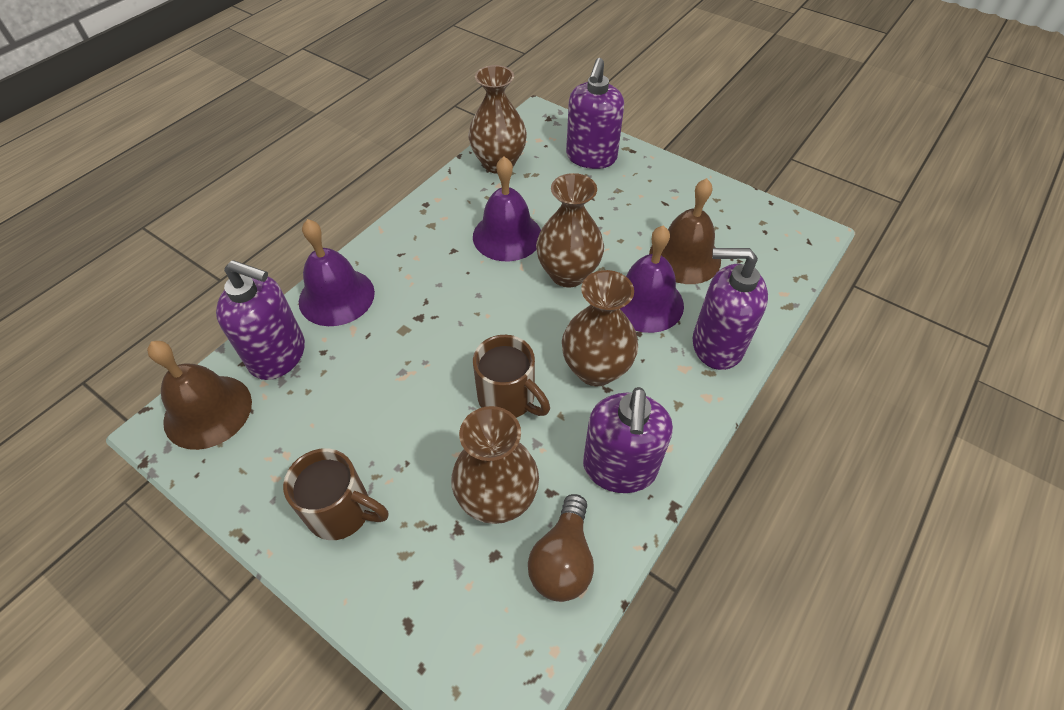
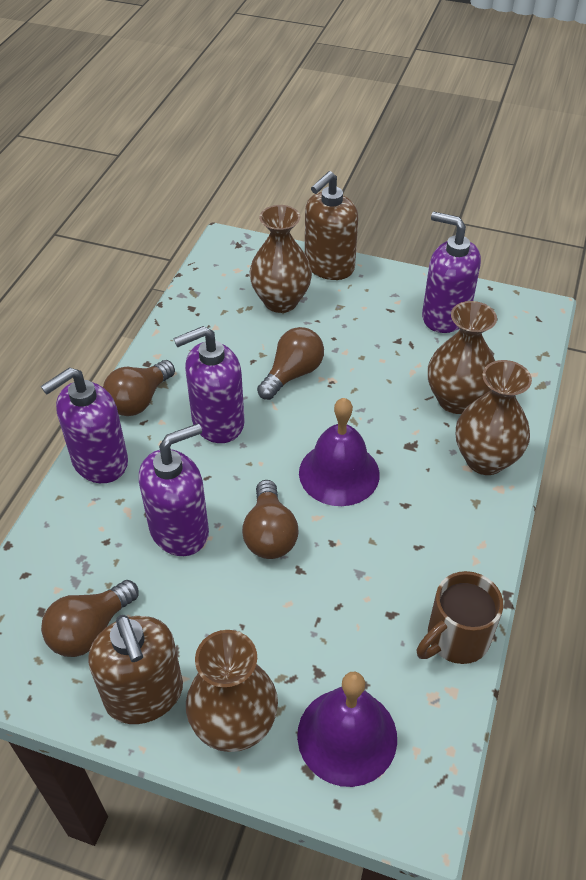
brown bell: [147,341,252,450] [649,178,721,284] = 2 -> none = 0
brown light bulb: [528,494,594,602] = 1 -> [41,580,138,657] [103,360,175,416] [242,480,299,559] [257,327,324,400] = 4
brown mug: [283,448,389,540] [473,335,550,418] = 2 -> [417,571,503,664] = 1
brown soap dispenser: none = 0 -> [88,615,183,724] [305,171,358,280] = 2
purple bell: [299,219,375,326] [473,157,541,261] [620,225,684,333] = 3 -> [297,672,397,787] [299,398,380,506] = 2

